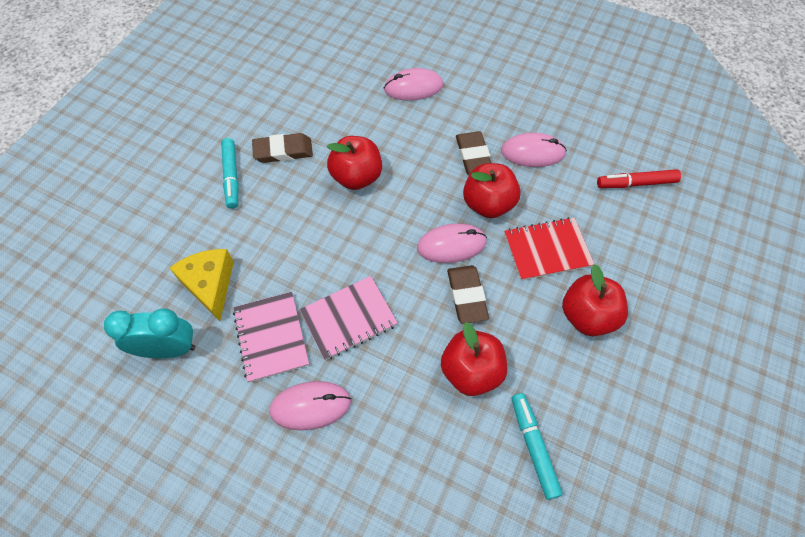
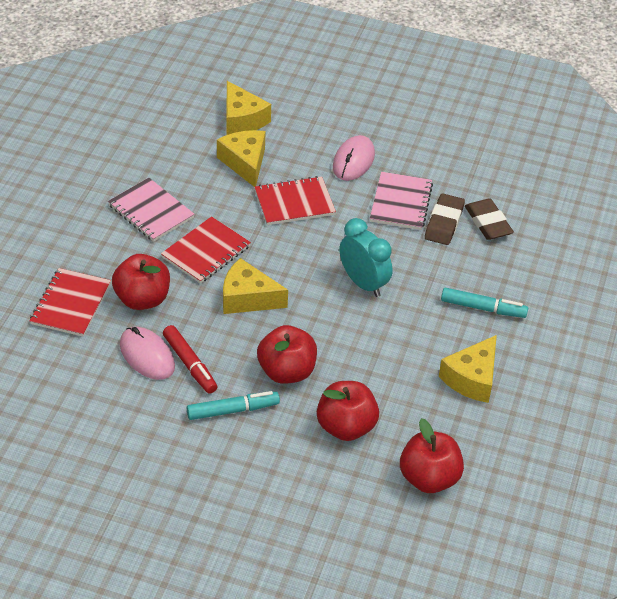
brown eraser: [252,133,313,163] [447,265,489,324] [456,131,491,175] = 3 -> [425,193,465,245] [465,199,514,240] = 2
pink mouse: [269,381,351,431] [384,68,443,101] [417,223,487,263] [501,133,567,167] = 4 -> [120,327,175,380] [333,135,375,181] = 2
red notebook: [504,217,594,281] = 1 -> [30,268,111,337] [161,216,251,284] [255,176,336,225] = 3
yellow cheese: [169,249,234,321] = 1 -> [217,130,265,187] [223,258,288,314] [227,81,271,135] [439,335,497,403] = 4

